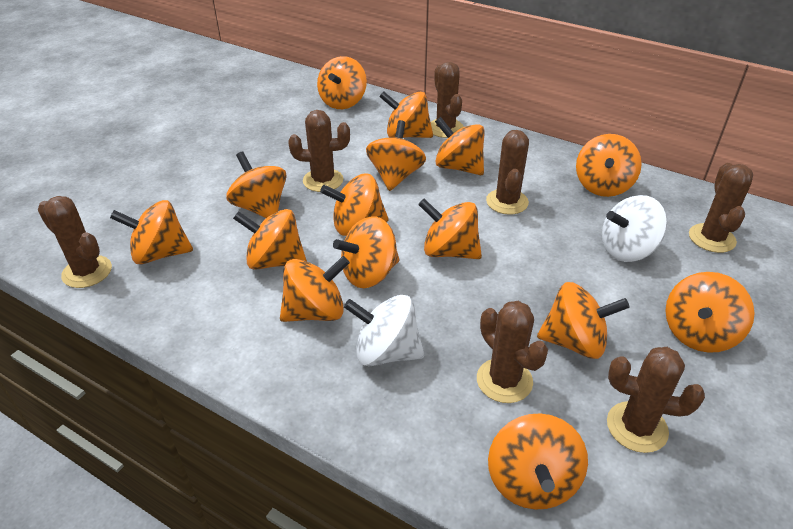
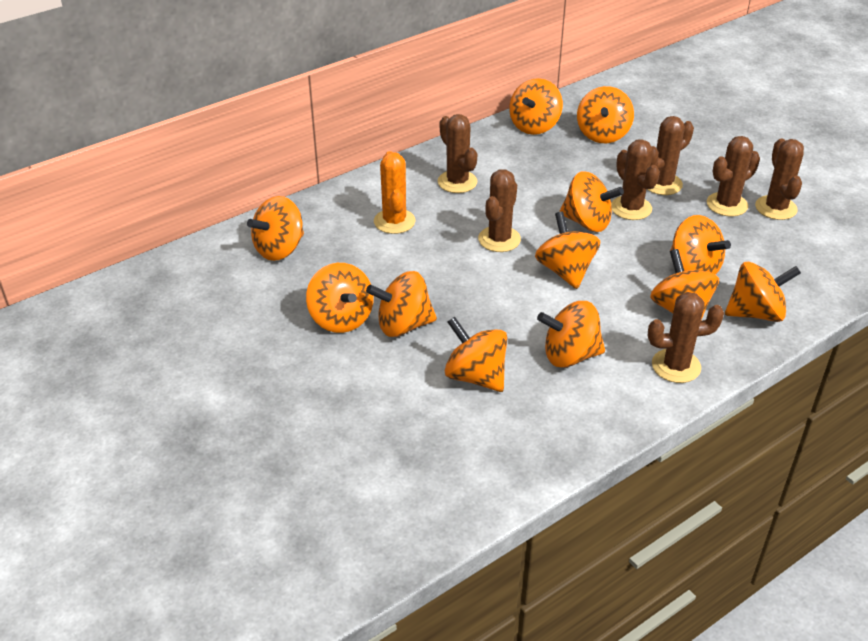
orange cactus: none = 0 -> [374,151,416,234] = 1
orange spinning top: [110,200,193,264] [226,152,287,218] [233,209,307,270] [280,256,350,322] [317,56,367,109] [320,174,389,236] [333,216,400,288] [366,120,426,191] [379,91,433,138] [418,198,482,259] [435,117,485,175] [488,413,588,510] [537,282,630,359] [576,134,642,197] [665,272,755,353] = 15 -> [247,196,304,261] [306,263,374,333] [366,271,437,337] [445,317,508,392] [509,78,563,135] [535,212,600,289] [537,301,605,368] [559,172,624,232] [577,86,634,143] [650,249,719,320] [670,215,731,275] [725,262,801,322] = 12
white spinning top: [344,295,424,367] [602,195,667,262] = 2 -> none = 0

